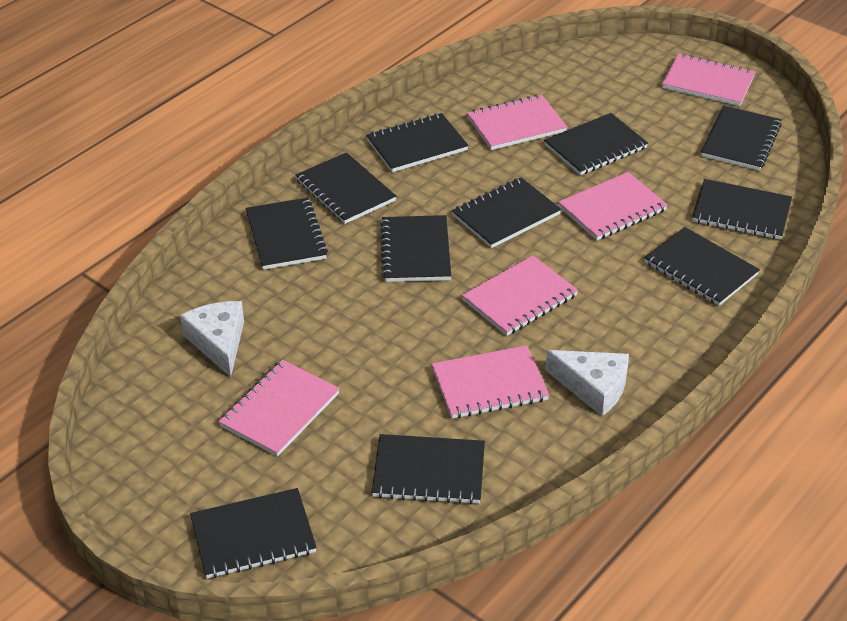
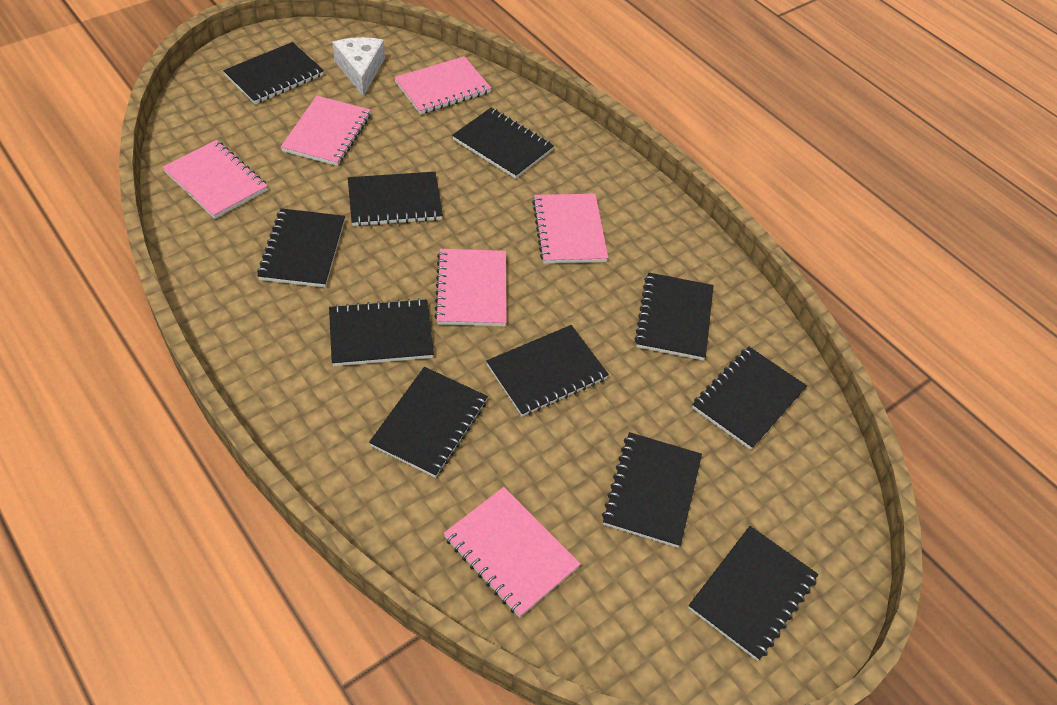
white cheese: [180,301,244,377] [545,350,629,416] = 2 -> [332,37,385,97] = 1

